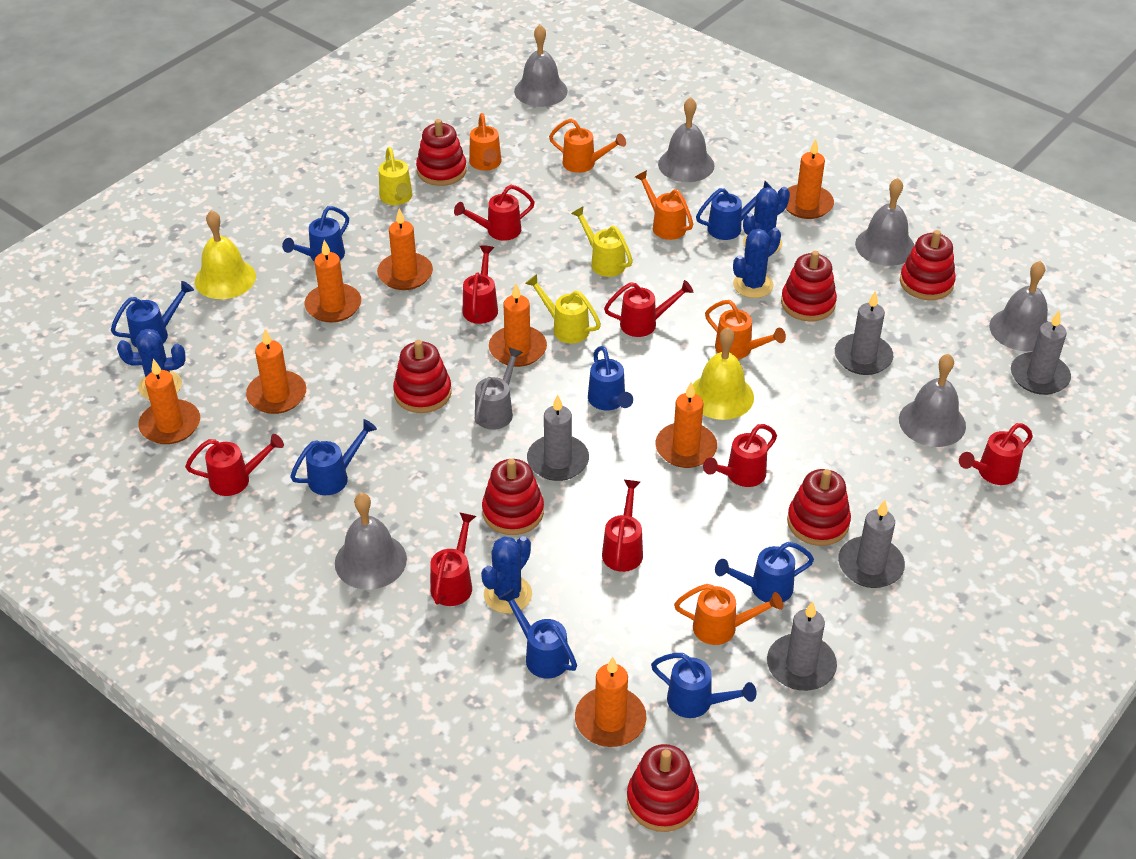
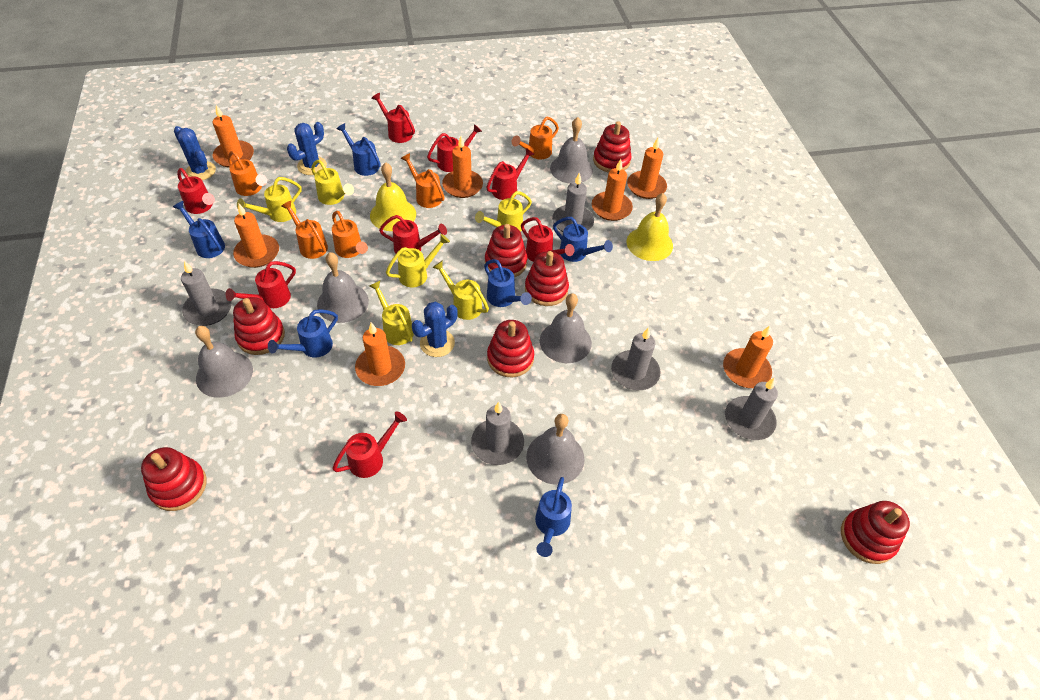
blue cactus: [117,329,186,400] [481,536,532,614] [733,228,781,298] [743,187,790,254] = 4 -> [174,126,216,180] [287,122,327,175] [412,302,458,357] = 3
blue watering can: [111,281,194,348] [282,206,349,261] [290,419,377,495] [499,588,577,679] [588,346,633,410] [651,653,757,718] [696,181,773,240] [715,542,814,602] = 8 -> [173,201,225,258] [268,309,338,358] [336,123,381,176] [484,259,532,307] [535,477,572,557] [553,217,613,262] = 6
grey bell: [335,493,407,590] [514,25,568,107] [658,97,714,182] [855,178,915,266] [899,354,966,447] [989,261,1048,351] = 6 -> [195,326,253,398] [317,252,369,323] [526,414,585,485] [540,293,592,363] [550,117,593,183] = 5
grey watering can: [474,347,523,430] = 1 -> none = 0
orange candle: [139,359,200,444] [246,329,306,414] [304,240,361,323] [377,209,433,290] [489,283,547,367] [575,657,647,747] [656,382,717,468] [786,139,834,219] = 8 -> [213,105,254,167] [233,204,279,268] [355,322,405,386] [442,136,483,198] [592,159,633,221] [627,138,667,199] [723,326,773,388] = 7
yellow watering can: [379,147,413,205] [525,274,601,343] [571,207,633,277] = 3 -> [237,177,302,222] [311,160,354,205] [369,281,414,345] [386,234,450,287] [432,260,489,320] [475,191,532,232] = 6

